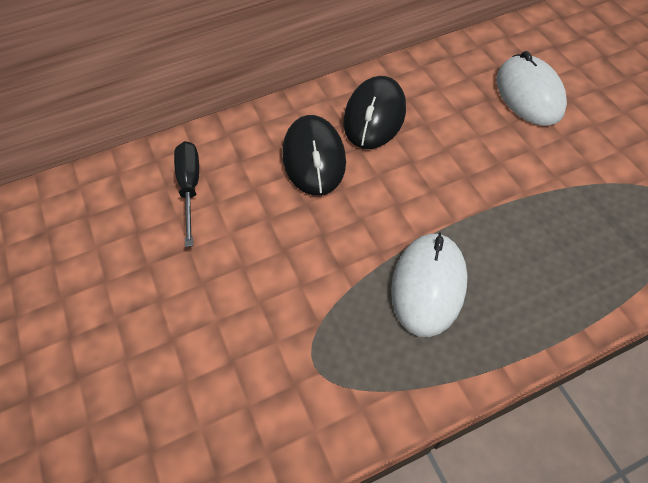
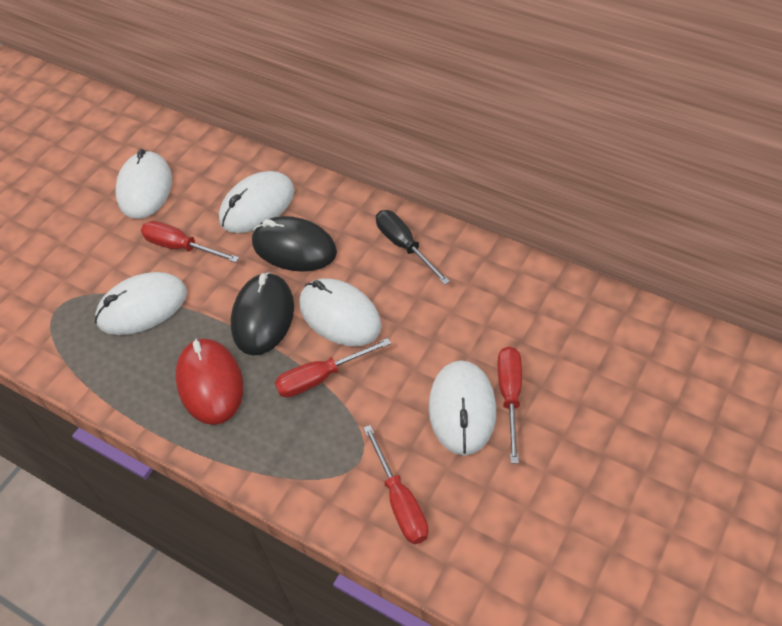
red mouse: none = 0 -> [175,338,243,425] = 1
red screwdriver: none = 0 -> [141,221,239,263] [275,338,391,398] [363,425,429,544] [498,347,522,464] = 4
white mouse: [391,232,468,337] [497,51,567,126] = 2 -> [95,272,187,335] [115,149,172,219] [219,171,294,233] [299,278,382,346] [429,360,496,456] = 5

